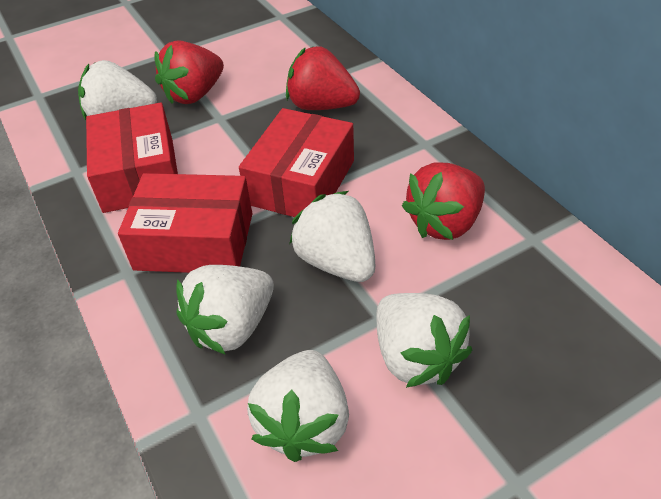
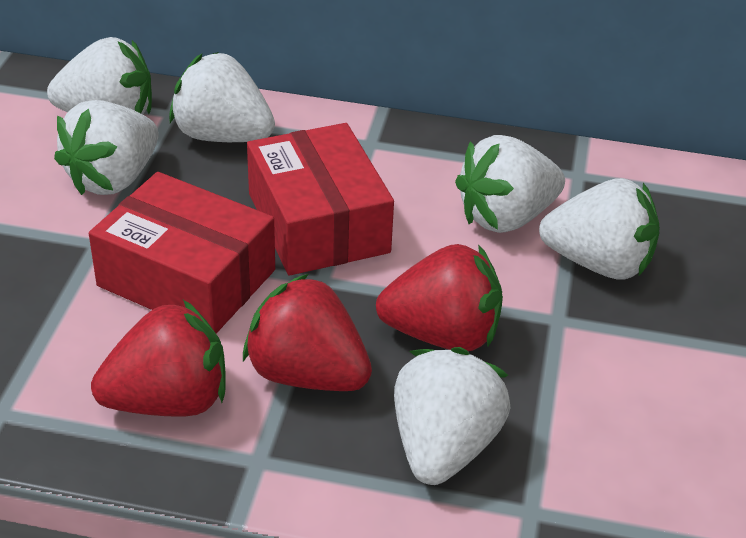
red box: [86,103,178,213] [118,173,252,273] [239,108,354,217] = 3 -> [89,172,275,334] [247,123,394,275] = 2
white strawberry: [78,60,157,120] [176,265,274,355] [247,350,349,462] [289,191,375,282] [377,293,472,388] = 5 -> [47,37,152,114] [54,100,159,195] [169,52,275,142] [394,347,511,485] [455,135,565,233] [539,178,660,280] = 6

